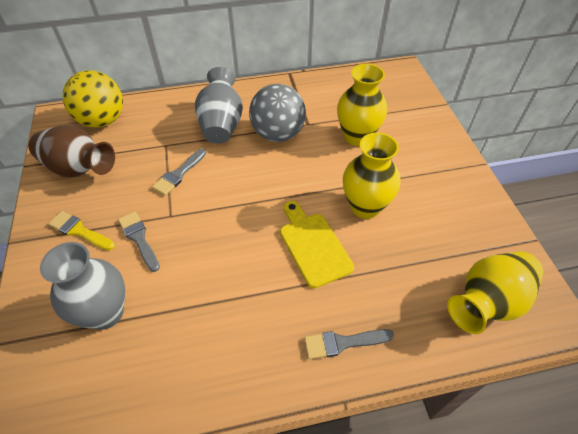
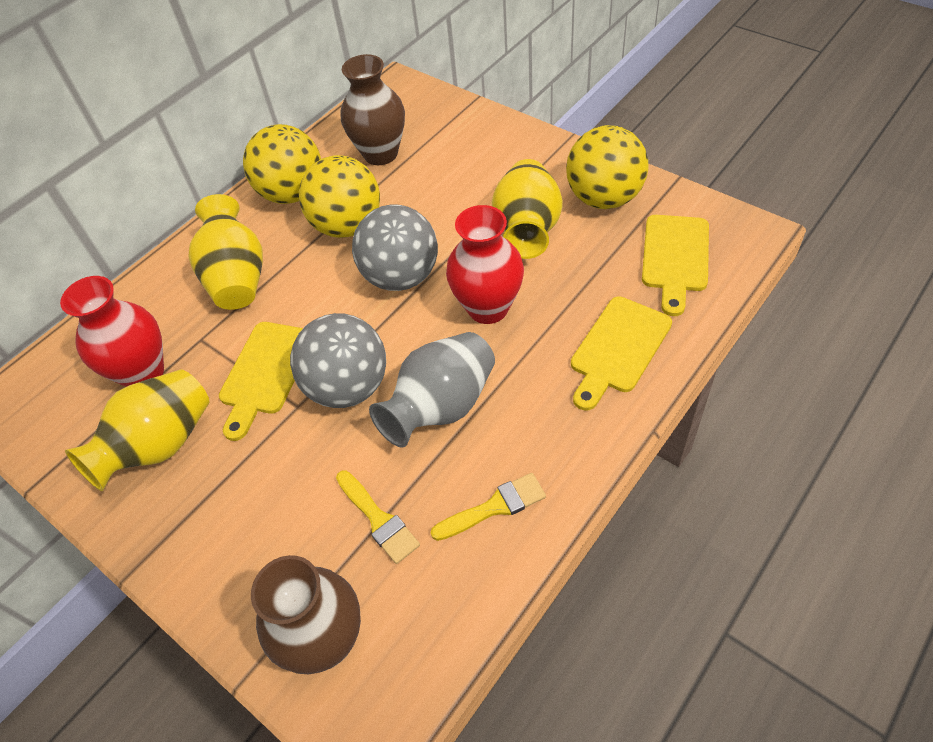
brown vase: [29,125,115,177] = 1 -> [251,555,361,674] [340,54,405,165] = 2
grey ball: [249,84,306,142] = 1 -> [290,313,386,408] [352,204,438,291] = 2
grey brush: [118,211,160,272] [152,149,206,196] [304,329,394,359] = 3 -> none = 0
grey vase: [40,242,125,330] [195,67,243,144] = 2 -> [369,332,495,448] = 1
red vase: none = 0 -> [60,276,164,387] [446,205,524,324] = 2
yellow ball: [63,70,123,128] = 1 -> [243,124,321,204] [299,155,380,238] [566,125,648,209] = 3
yellow brush: [48,211,115,250] = 1 -> [336,470,420,564] [430,473,546,541] = 2
yellow cutting board: [280,201,354,288] = 1 -> [219,322,303,441] [571,296,672,411] [642,215,709,316] = 3

